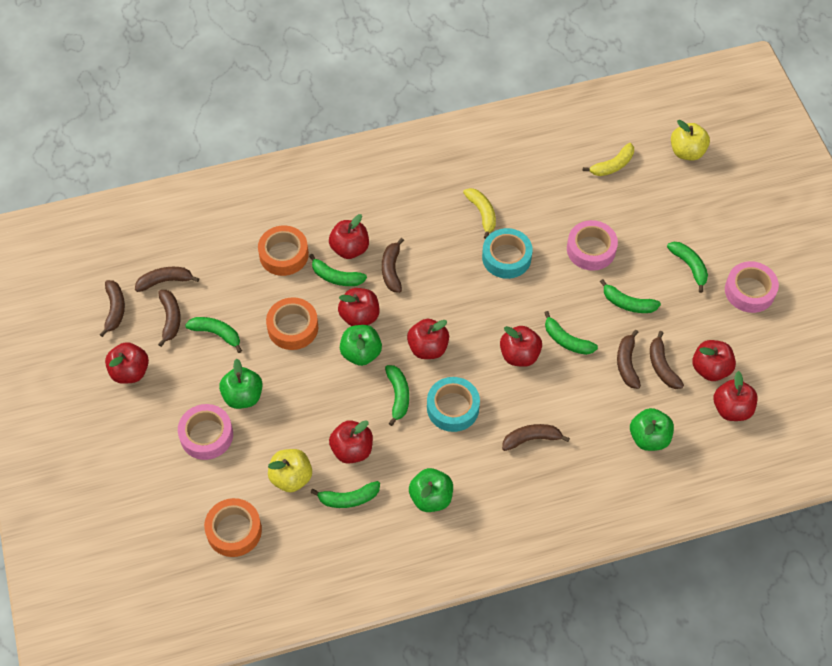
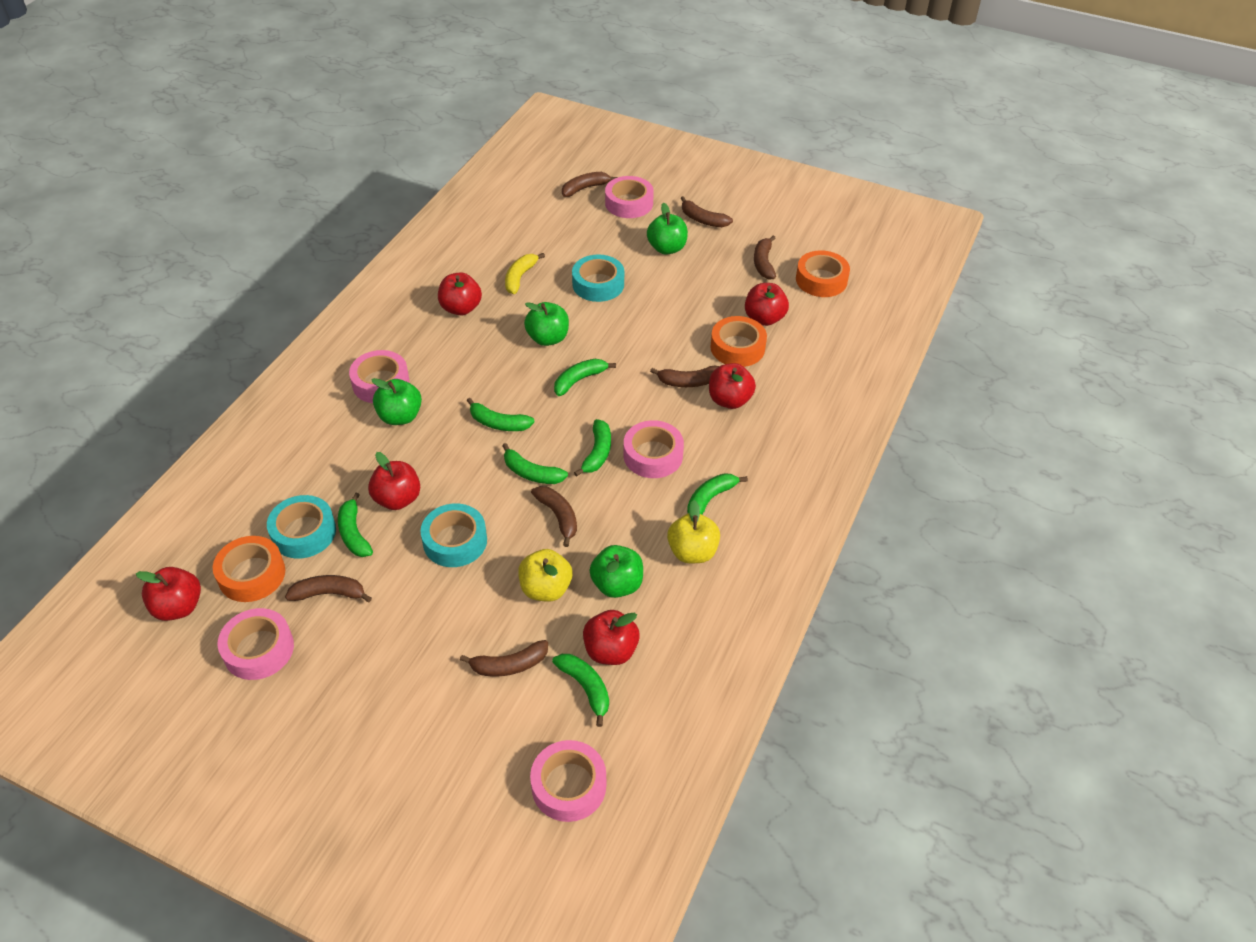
pink tape: [178,404,233,460] [567,220,618,271] [725,261,779,313] = 3 -> [218,608,294,680] [349,350,409,403] [530,740,606,822] [605,176,654,218] [623,420,684,478] = 5
red apple: [105,342,149,384] [329,214,369,259] [329,420,373,464] [338,288,379,326] [407,319,449,359] [500,326,542,367] [692,340,736,381] [714,371,758,421] = 8 -> [136,567,201,621] [368,452,420,510] [438,272,482,315] [583,610,640,665] [709,363,756,409] [745,283,789,326] = 6
turquoise tape: [427,377,480,432] [482,228,533,279] = 2 -> [267,495,336,559] [420,504,487,567] [572,254,624,302] = 3
yellow banana: [463,188,496,239] [583,143,634,176] = 2 -> [505,253,545,294] = 1

